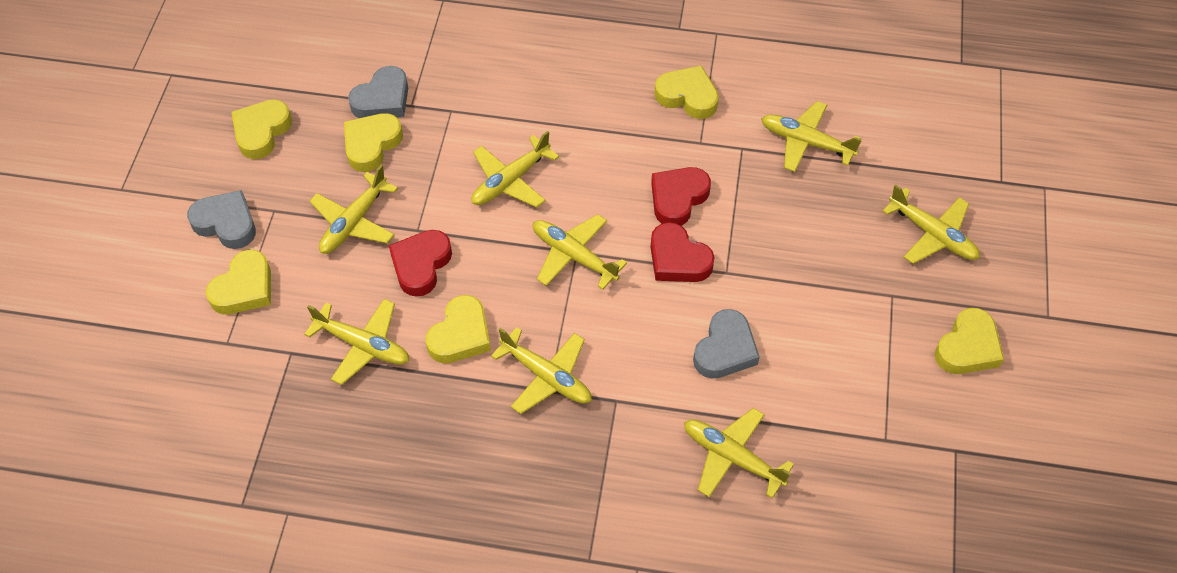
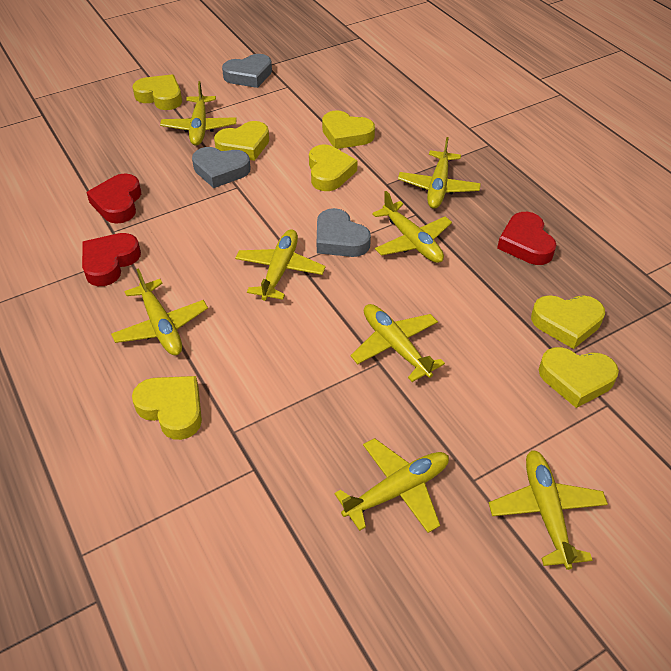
yellow heart: [206,250,271,314] [232,99,292,159] [344,113,403,172] [426,295,491,363] [654,65,719,119] [935,308,1004,374] = 6 -> [132,376,202,440] [133,74,182,110] [214,121,269,161] [309,145,358,191] [322,110,375,149] [531,295,605,349] [539,347,619,408] = 7

